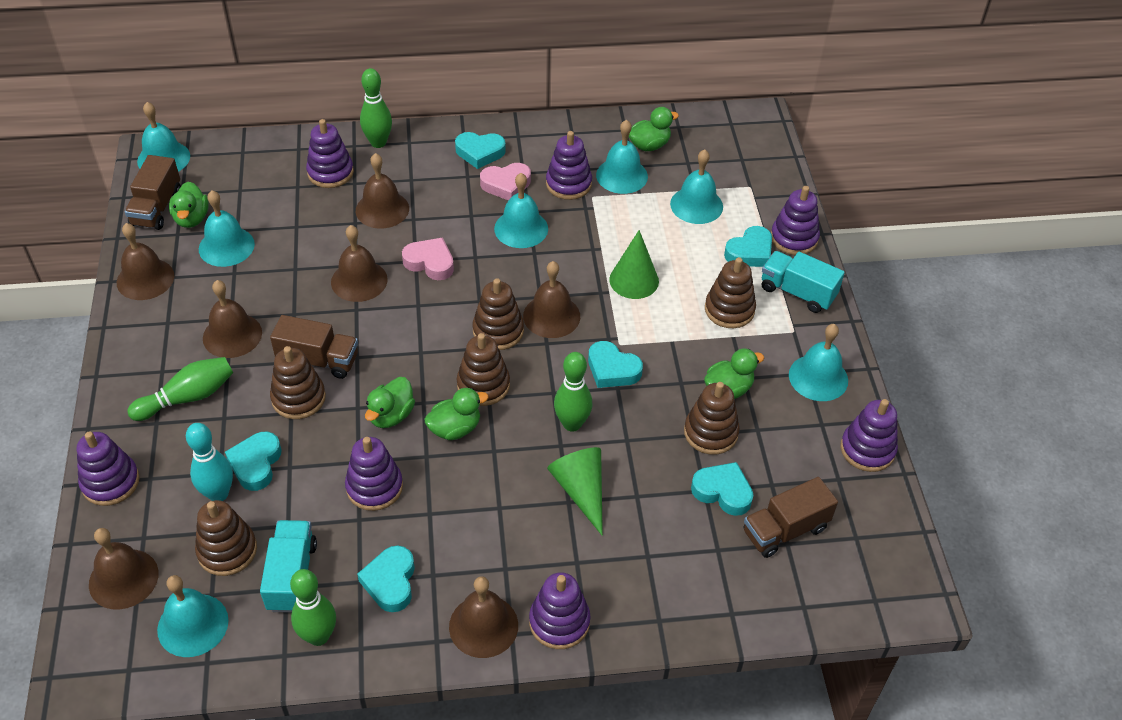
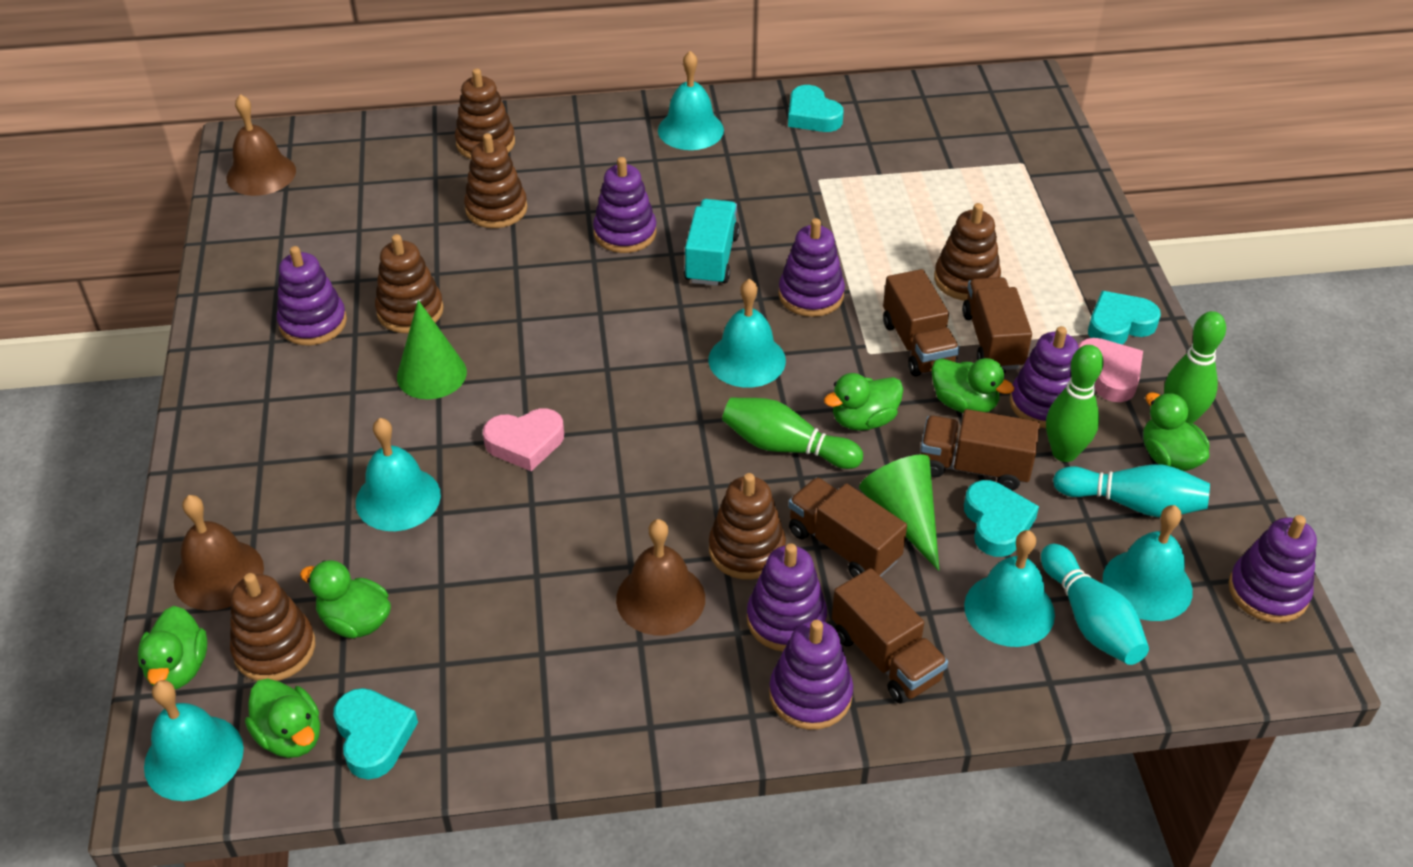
brown bell: [89,528,159,610] [117,223,174,300] [203,280,262,358] [331,225,388,302] [356,153,409,229] [449,576,518,658] [523,261,580,338] = 7 -> [174,495,264,611] [227,94,296,196] [616,519,705,635] = 3
brown truck: [125,155,181,230] [270,315,358,379] [743,477,838,558] = 3 -> [788,477,907,577] [832,568,948,703] [883,269,960,377] [920,409,1040,491] [962,277,1032,370] = 5
green bowling pin: [127,357,233,421] [290,569,336,646] [360,68,392,148] [554,352,592,432] = 4 -> [722,398,863,469] [1046,345,1104,462] [1164,311,1226,424] = 3
green duck: [169,182,209,228] [365,377,415,428] [424,388,489,440] [629,107,679,151] [704,348,764,399] = 5 -> [138,606,208,689] [245,679,320,758] [300,560,391,638] [824,373,904,431] [931,358,1014,413] [1143,392,1209,471] = 6
turquoise bell: [137,102,190,172] [157,575,229,657] [199,190,255,267] [494,173,548,248] [596,120,648,194] [670,149,723,224] [789,324,848,401] = 7 -> [144,680,244,801] [356,418,441,531] [658,51,724,150] [708,279,786,388] [964,530,1055,647] [1103,505,1193,621] = 6
turquoise bowling pin: [186,423,233,501] = 1 -> [1041,544,1149,665] [1053,464,1210,517] = 2
turquoise heart: [225,432,281,491] [357,546,415,612] [455,132,506,169] [588,341,643,388] [691,462,753,516] [724,226,772,267] = 6 -> [334,688,418,779] [788,85,844,132] [964,480,1039,557] [1088,291,1161,344] = 4
turquoise truck: [260,520,317,613] [762,251,845,313] = 2 -> [684,199,740,286] = 1

